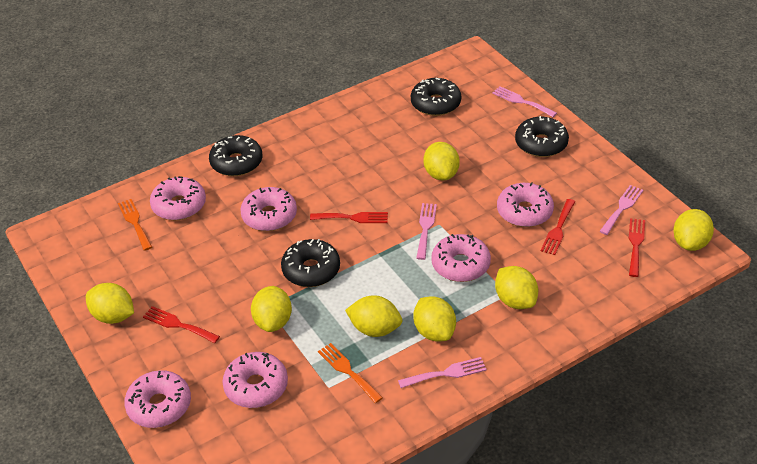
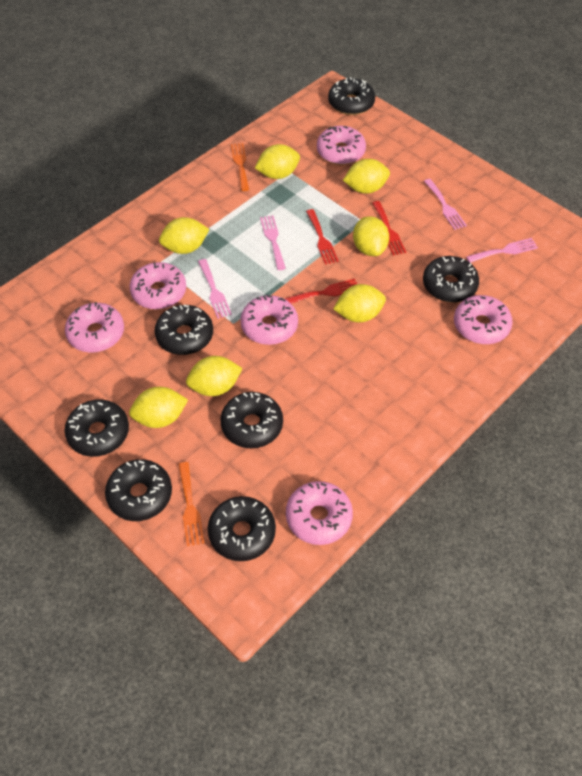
black donut: [209,135,262,176] [281,239,340,287] [411,78,461,116] [515,116,569,157] = 4 -> [65,399,129,457] [105,459,172,521] [155,305,213,355] [208,496,276,561] [220,392,283,448] [328,77,375,115] [423,256,479,303] = 7
red fork: [143,306,220,343] [310,212,388,223] [541,199,575,255] [629,218,645,277] = 4 -> [285,279,357,304] [306,209,339,265] [372,201,406,255] = 3

